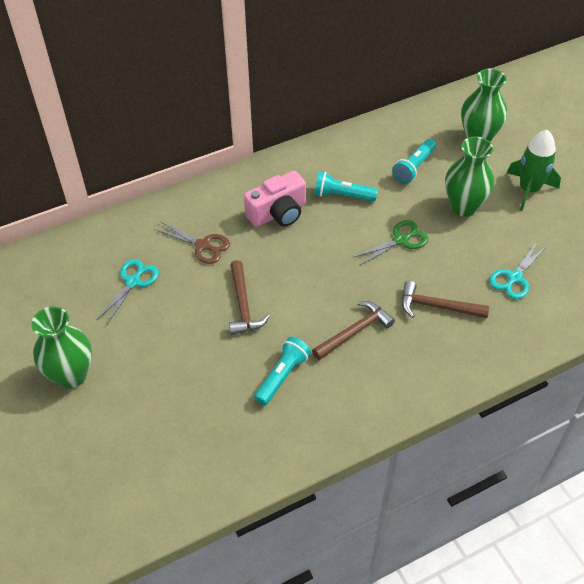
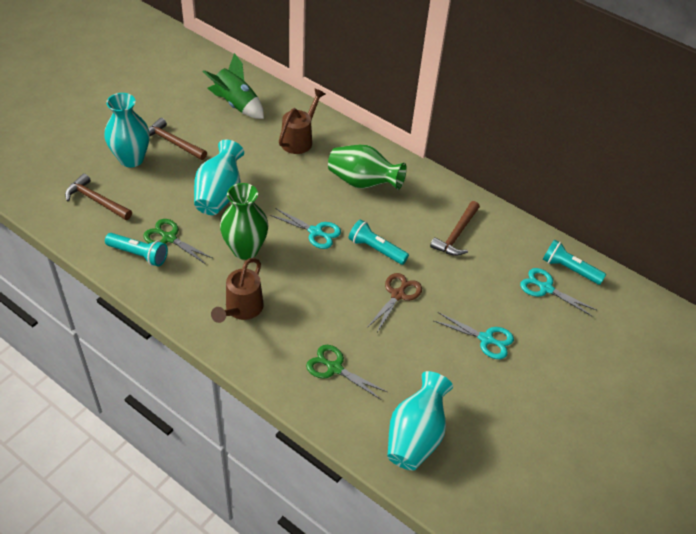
brown watering can: none = 0 -> [211,258,264,323] [279,88,325,154] = 2
green scissors: [353,220,428,266] = 1 -> [143,219,212,264] [306,345,387,400] = 2
green vase: [31,306,92,389] [445,136,494,217] [461,69,507,142] = 3 -> [220,183,269,260] [328,145,407,190] = 2
pink camera: [244,171,306,227] = 1 -> none = 0
turquoise scissors: [96,259,159,324] [489,242,548,299] = 2 -> [270,208,341,249] [434,312,514,359] [520,268,596,317] = 3
turquoise vase: none = 0 -> [104,93,150,167] [194,140,244,215] [387,371,453,470] = 3

